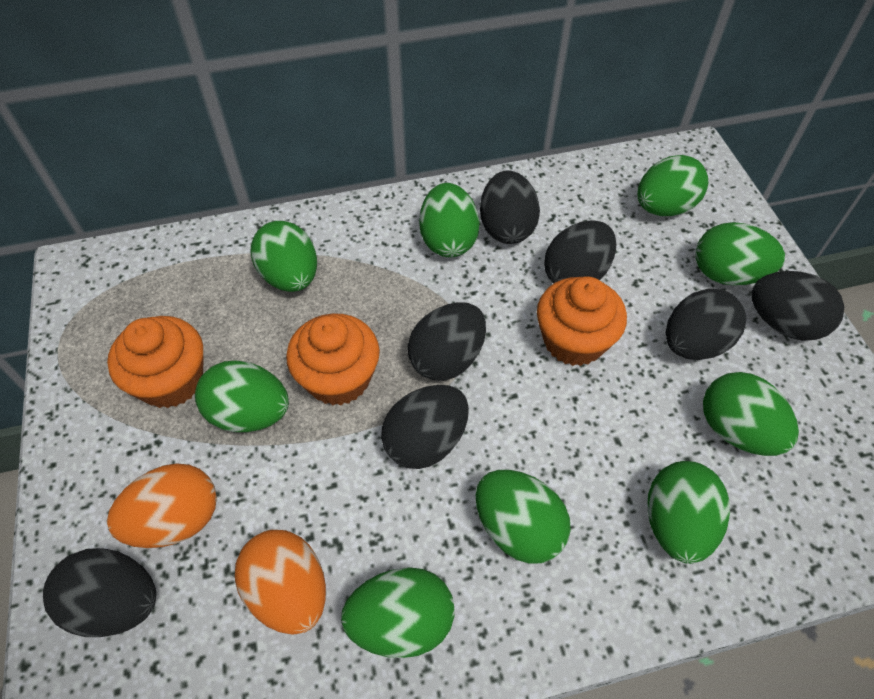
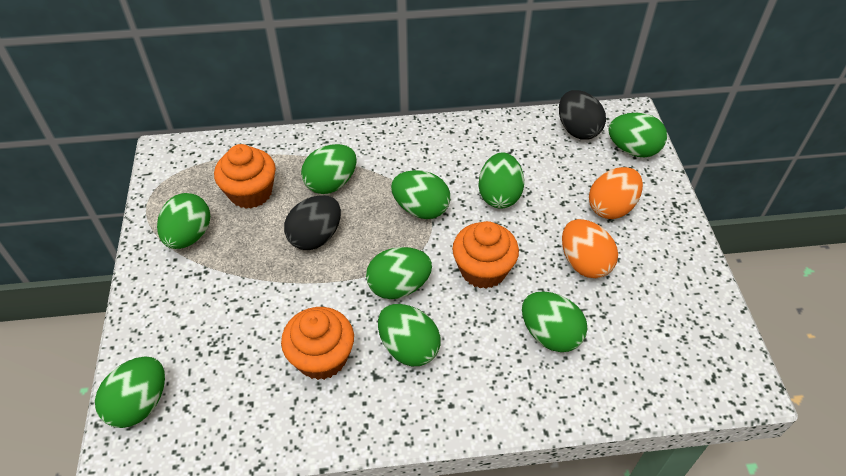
black egg: [43,548,156,637] [381,385,469,469] [408,302,486,381] [480,170,540,244] [544,220,616,284] [666,289,746,360] [752,271,844,341] = 7 -> [284,195,341,250] [559,90,606,140] = 2

